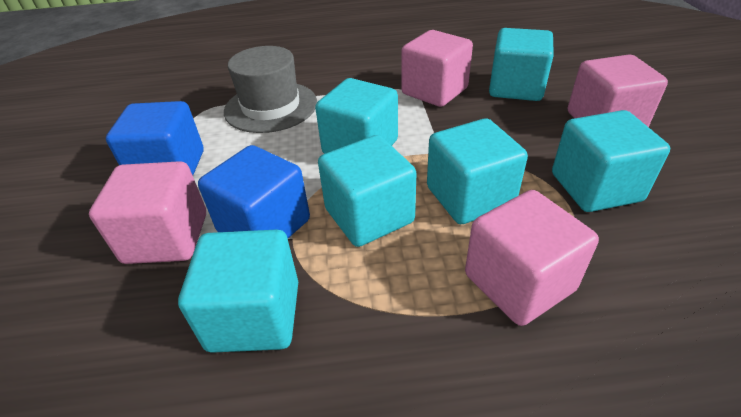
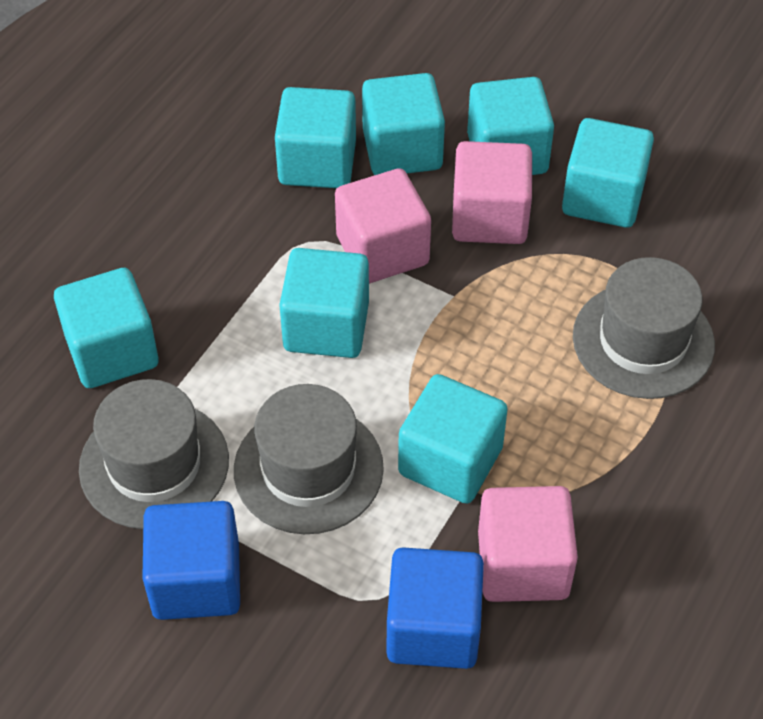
grey hat: [224,46,317,133] = 1 -> [79,379,229,529] [234,384,384,534] [573,257,715,399] = 3
pink cube: [89,161,206,264] [401,30,473,107] [465,190,599,326] [568,54,668,127] = 4 -> [335,168,431,284] [452,141,532,244] [478,486,578,602] = 3
turquoise cube: [178,230,298,353] [315,78,398,154] [318,135,416,247] [427,118,528,224] [489,28,554,101] [552,110,670,212] = 6 -> [54,268,159,388] [275,87,356,188] [279,248,369,358] [362,73,445,175] [398,374,508,504] [467,77,554,175] [562,118,654,228] = 7

